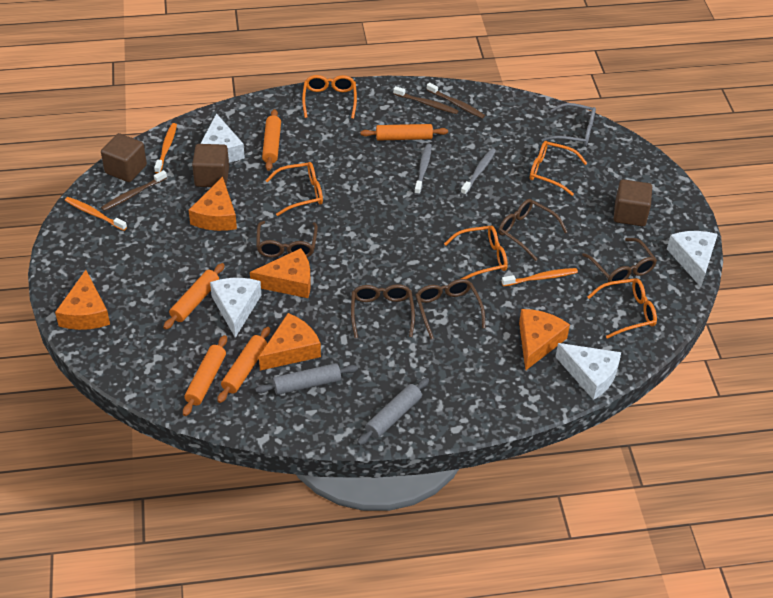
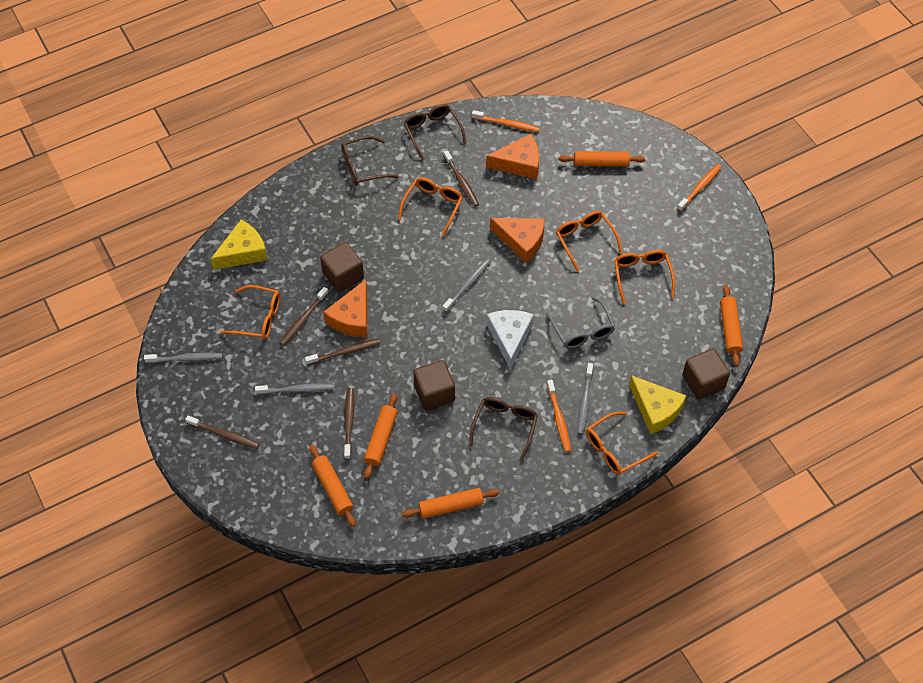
brown glasses: [256,221,318,257] [351,284,415,338] [416,279,485,339] [498,199,567,261] [582,238,657,285] = 5 -> [341,136,399,186] [404,104,467,160] [469,397,538,462] = 3
brown toothbrush: [101,170,167,211] [393,86,459,114] [426,82,485,119] = 3 -> [185,416,259,449] [280,287,328,346] [305,339,380,365] [344,388,354,459] [444,150,479,207] = 5
grey rolling pin: [255,363,358,395] [357,378,429,445] = 2 -> none = 0
grey toothbrush: [414,143,432,195] [461,148,496,195] = 2 -> [144,353,222,363] [255,383,334,394] [442,259,490,312] [577,363,593,435] = 4
orange cheese: [55,270,110,330] [189,177,237,231] [250,248,311,298] [259,313,321,371] [519,309,570,371] = 5 -> [323,279,367,337] [486,134,539,180] [490,218,545,263] = 3
white cheese: [200,113,245,163] [210,278,261,338] [555,343,621,400] [667,231,718,287] = 4 -> [486,310,534,369] = 1
yellow cheese: none = 0 -> [210,220,268,270] [629,375,686,434] = 2

